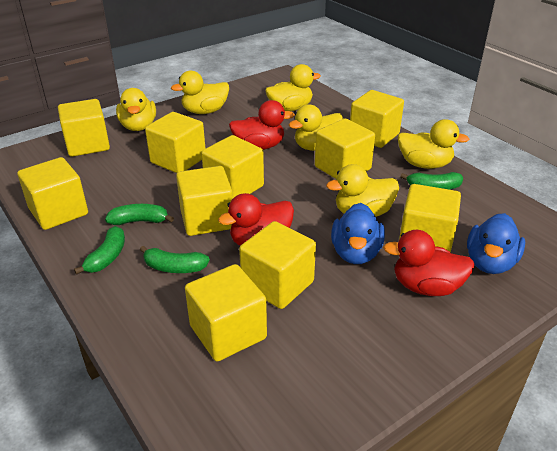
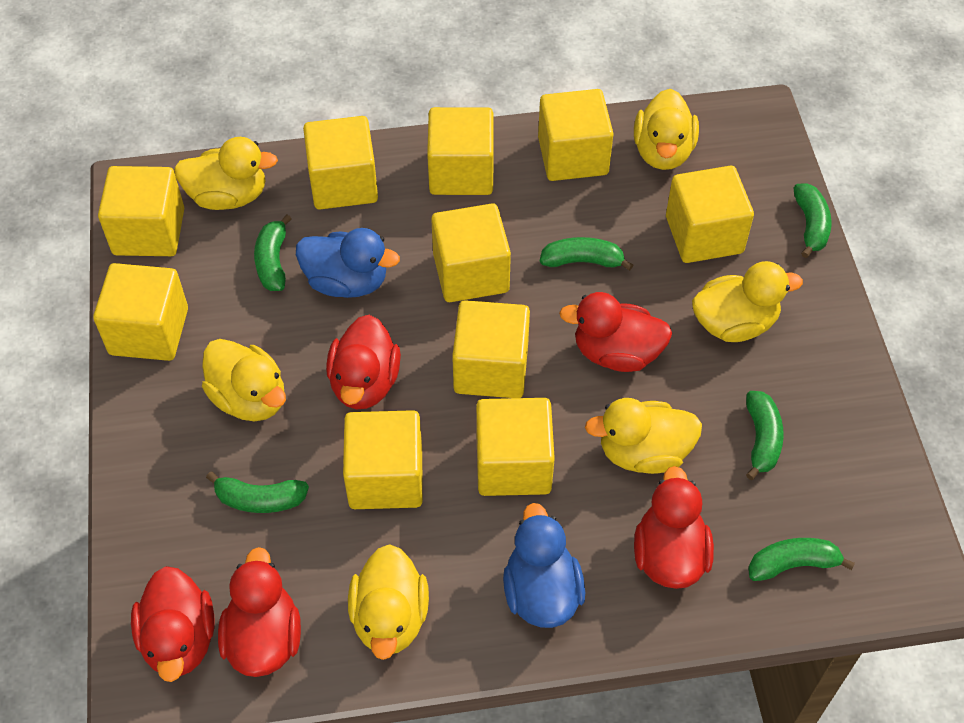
green banana: [74,226,125,275] [105,204,174,225] [140,246,210,273] [400,172,463,190] = 4 -> [206,471,309,513] [254,214,291,291] [540,237,633,271] [746,391,784,480] [748,538,855,581] [794,183,831,258] = 6
red duck: [218,193,294,246] [229,100,295,150] [383,230,475,296] = 3 -> [131,566,215,682] [218,547,301,677] [326,315,401,409] [559,292,672,372] [634,466,714,589] = 5

